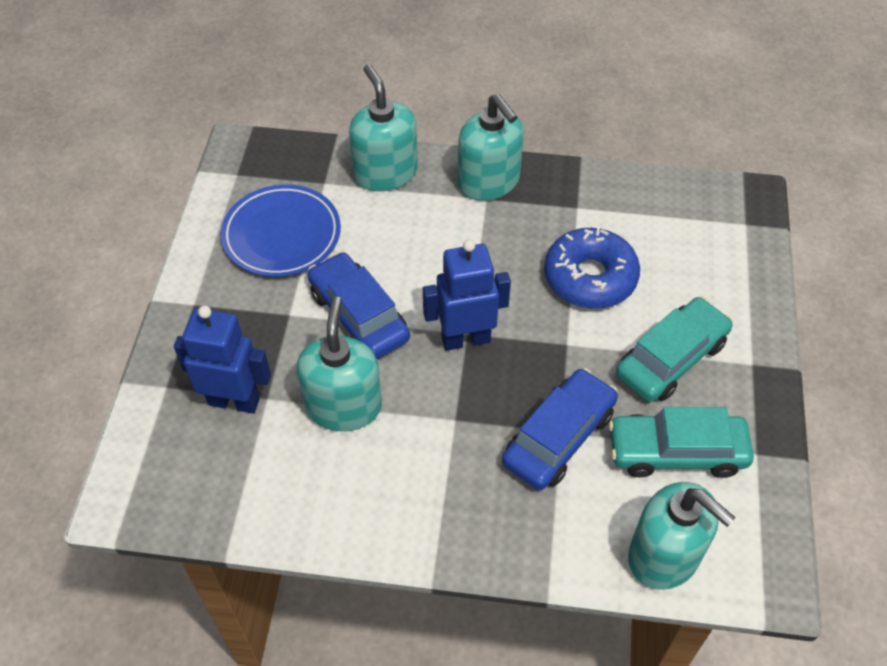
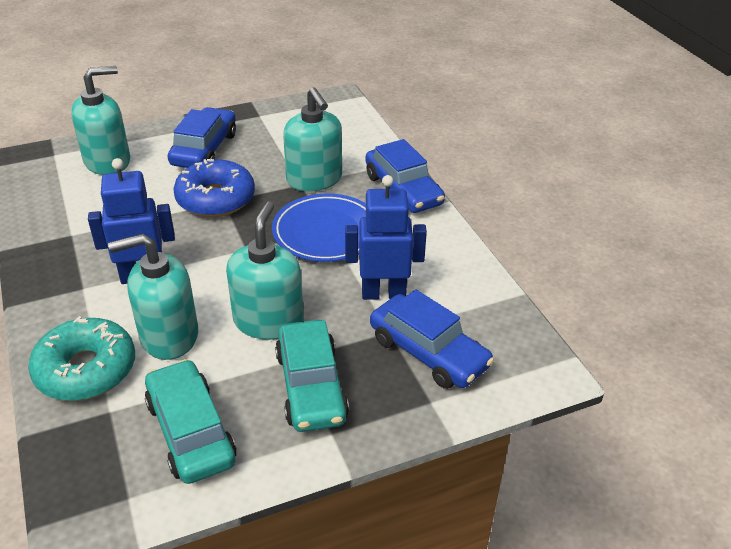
blue car: [308,252,410,359] [502,368,618,490] = 2 -> [168,107,236,168] [365,139,445,213] [370,290,494,389] = 3
turquoise donut: none = 0 -> [28,316,135,401] = 1

